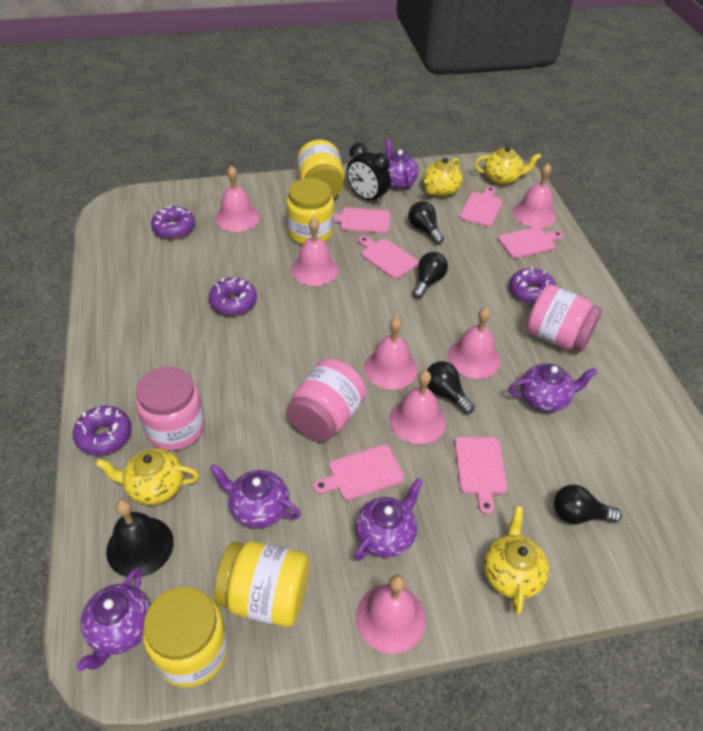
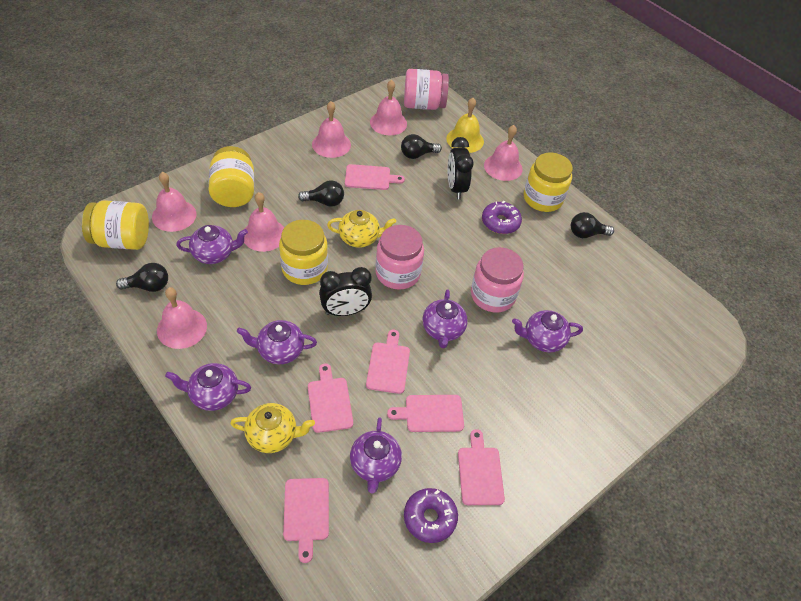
black bell: [106,499,174,578] = 1 -> none = 0
black clock: [347,142,391,205] = 1 -> [319,267,372,316] [448,137,474,199] = 2
pink bell: [215,166,260,232] [291,218,338,286] [356,575,426,654] [364,317,418,390] [389,370,446,444] [447,307,500,379] [513,163,556,228] = 7 -> [152,172,196,232] [157,287,207,349] [244,192,284,252] [312,101,351,158] [370,80,407,135] [484,125,523,181] = 6
purple donut: [73,406,132,455] [151,206,195,239] [209,278,257,315] [509,267,556,304] = 4 -> [404,488,458,543] [482,201,522,234] = 2
purple teapot: [77,567,151,671] [210,464,301,529] [354,478,423,561] [386,139,418,190] [508,364,597,412] = 5 -> [165,363,251,411] [176,225,248,264] [237,320,317,364] [350,418,402,494] [423,289,468,348] [512,310,583,352] = 6
yellow bell: none = 0 -> [446,98,484,153] = 1
yellow teapot: [96,448,199,505] [423,157,463,197] [474,146,541,185] [484,506,549,614] = 4 -> [230,403,315,453] [327,210,396,247] = 2

